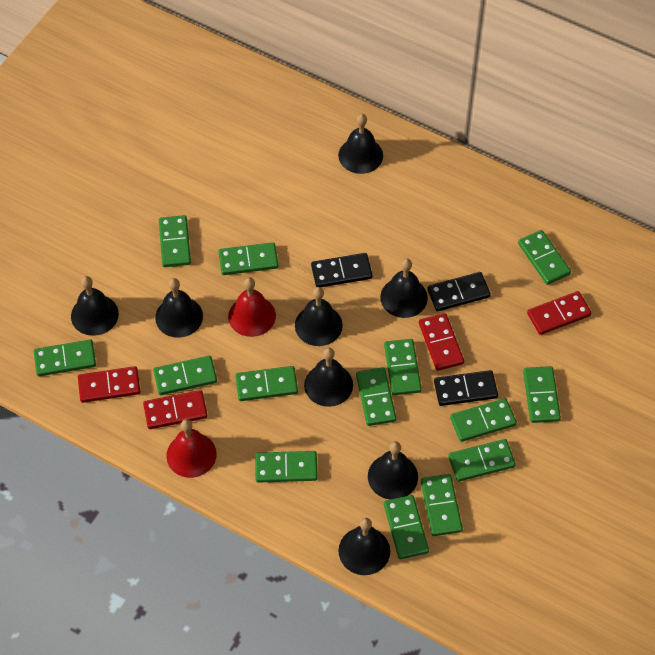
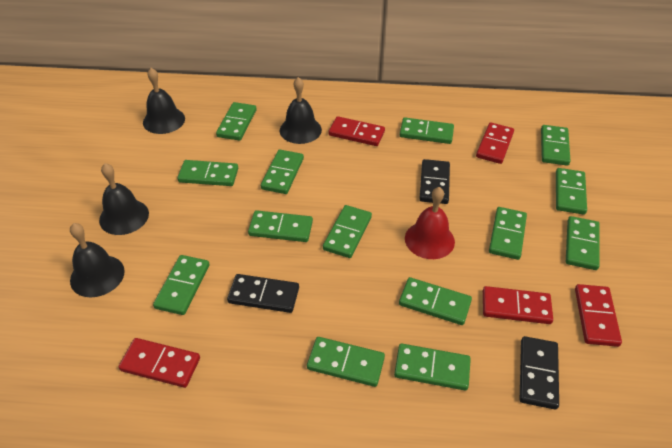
black bell: [71,276,119,336] [155,278,203,338] [295,287,343,346] [304,348,353,407] [338,114,383,174] [338,518,390,575] [368,441,418,500] [380,258,428,318] = 8 -> [70,223,125,297] [99,163,149,235] [143,68,185,134] [280,77,322,144] = 4
red bell: [166,419,217,478] [228,277,276,337] = 2 -> [405,187,455,259] = 1
red domino: [78,366,140,403] [143,390,208,429] [419,313,464,371] [527,291,591,335] = 4 -> [119,338,200,388] [329,116,385,146] [476,122,514,164] [483,286,553,324] [575,284,622,347] = 5

